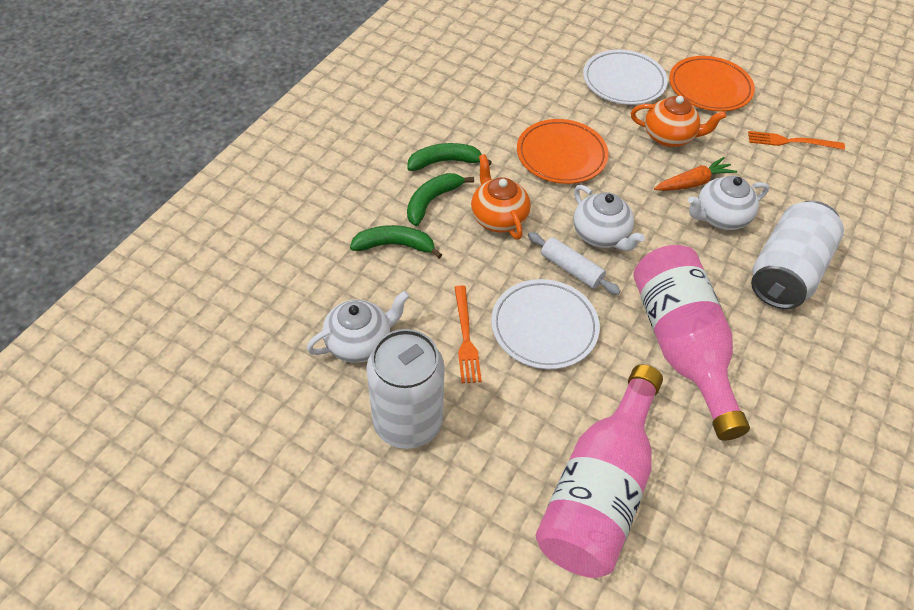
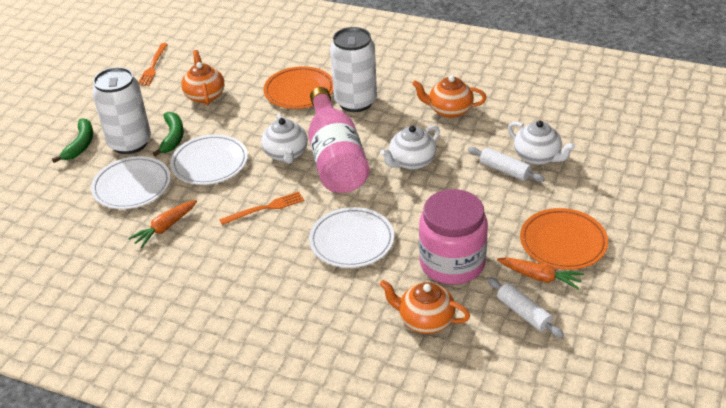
green banana: [350,225,442,258] [407,143,492,171] [407,173,474,226] = 3 -> [52,118,93,163] [152,112,184,157] = 2
orange carrot: [654,157,737,191] = 1 -> [128,200,197,248] [497,257,584,290] = 2
orange teapot: [471,154,531,240] [631,96,726,147] = 2 -> [181,50,225,105] [380,280,470,334] [412,76,487,118] = 3
pink bottle: [535,364,663,578] [633,245,750,440] = 2 -> [308,87,370,193] = 1
pink jar: none = 0 -> [419,189,488,285] = 1
white plate: [491,279,600,369] [583,50,668,105] = 2 -> [91,156,171,209] [170,134,248,185] [309,207,394,268] = 3
white rolling pin: [528,232,621,295] = 1 -> [468,147,545,182] [488,277,564,338] = 2

